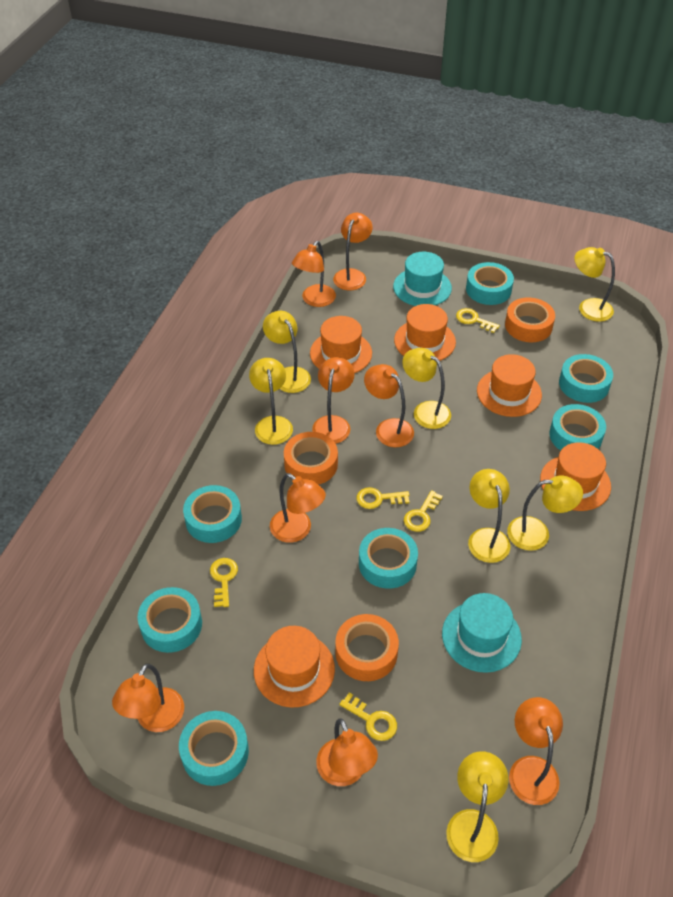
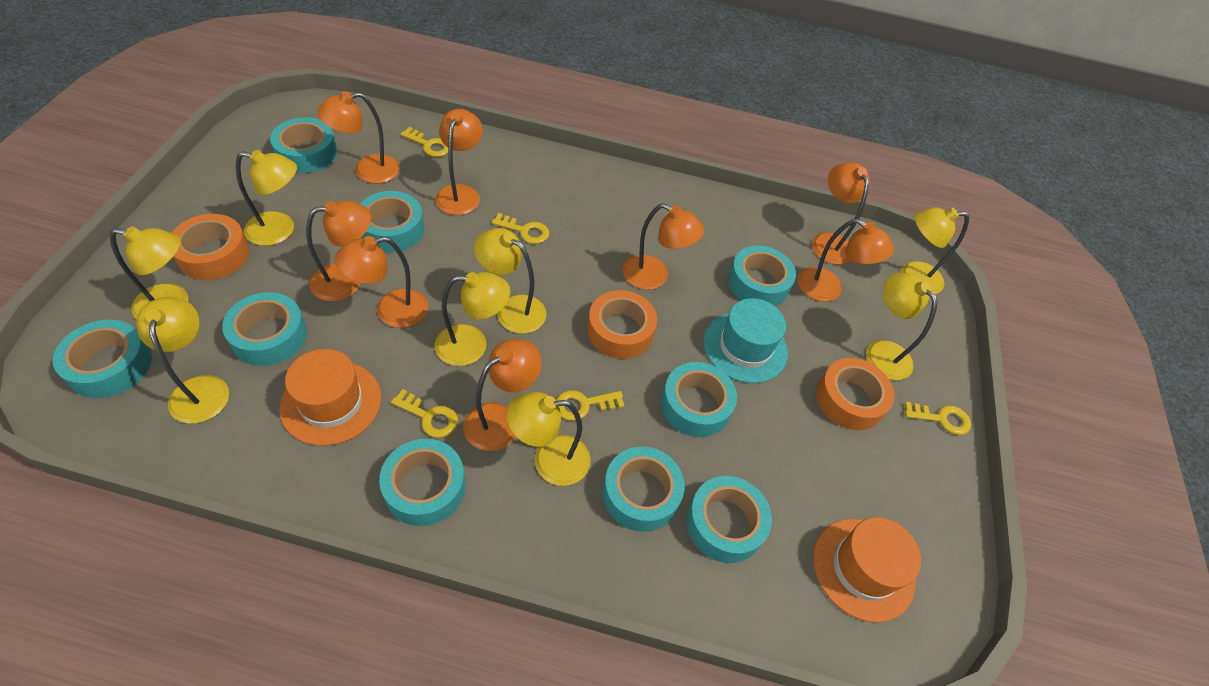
orange hat: [254,626,335,708] [310,316,372,373] [394,304,456,361] [477,354,542,417] [540,442,611,511] = 5 -> [279,349,381,446] [813,517,921,623] = 2
turquoise hat: [393,252,452,306] [442,593,522,673] = 2 -> [704,298,788,383] = 1
turquoise tape: [138,587,202,653] [179,711,249,786] [183,485,242,543] [359,528,418,589] [466,262,514,305] [549,404,606,450] [559,354,613,403] = 7 -> [53,320,152,398] [222,292,307,366] [270,117,338,173] [360,191,424,252] [379,439,465,526] [603,446,685,532] [661,362,737,437] [686,476,772,563] [728,245,796,306] = 9
yellow lamp: [249,358,293,445] [263,311,311,393] [402,348,451,429] [446,751,509,862] [468,469,510,563] [507,475,583,551] [574,247,615,322] = 7 -> [110,226,188,319] [136,297,229,424] [236,150,297,246] [435,272,510,366] [474,228,547,334] [506,392,591,486] [866,273,938,380] [901,207,969,294] = 8

